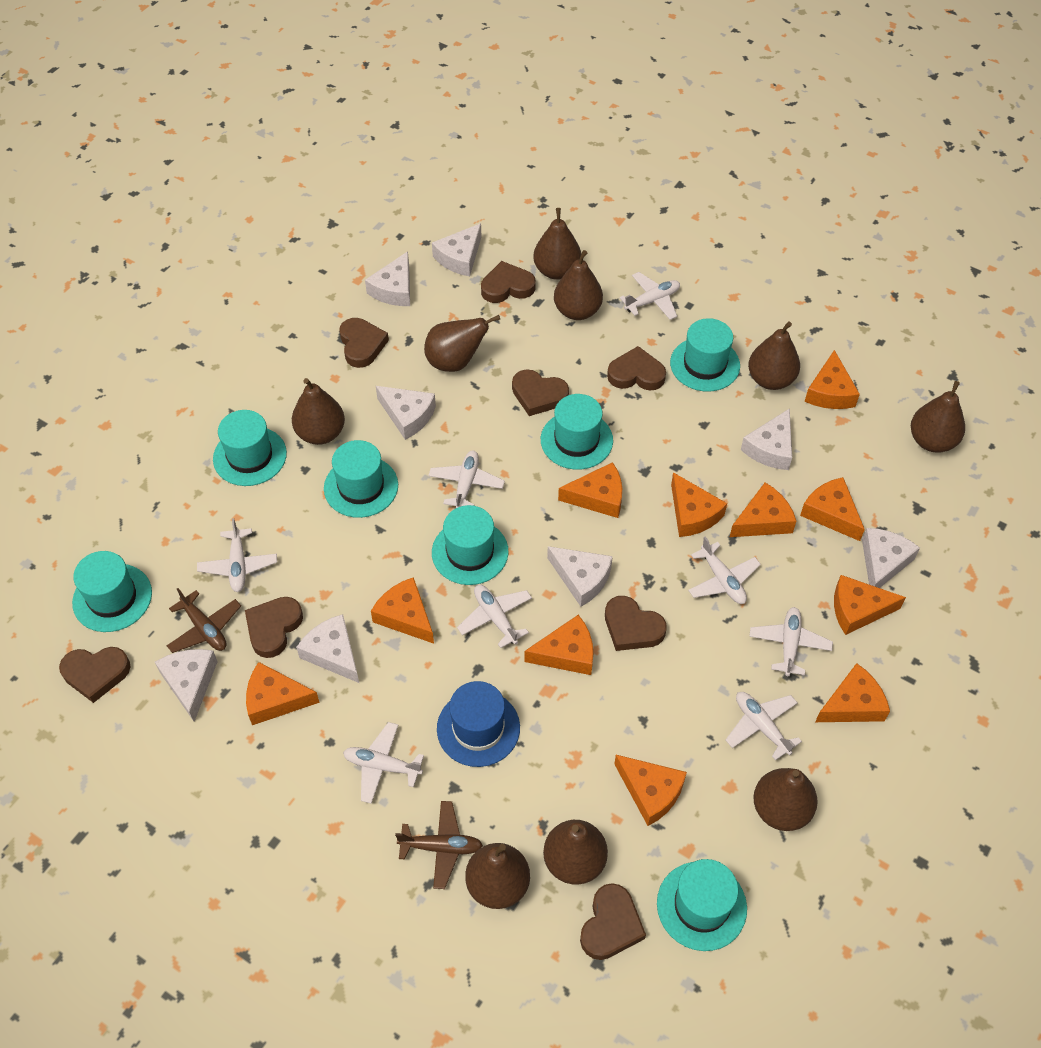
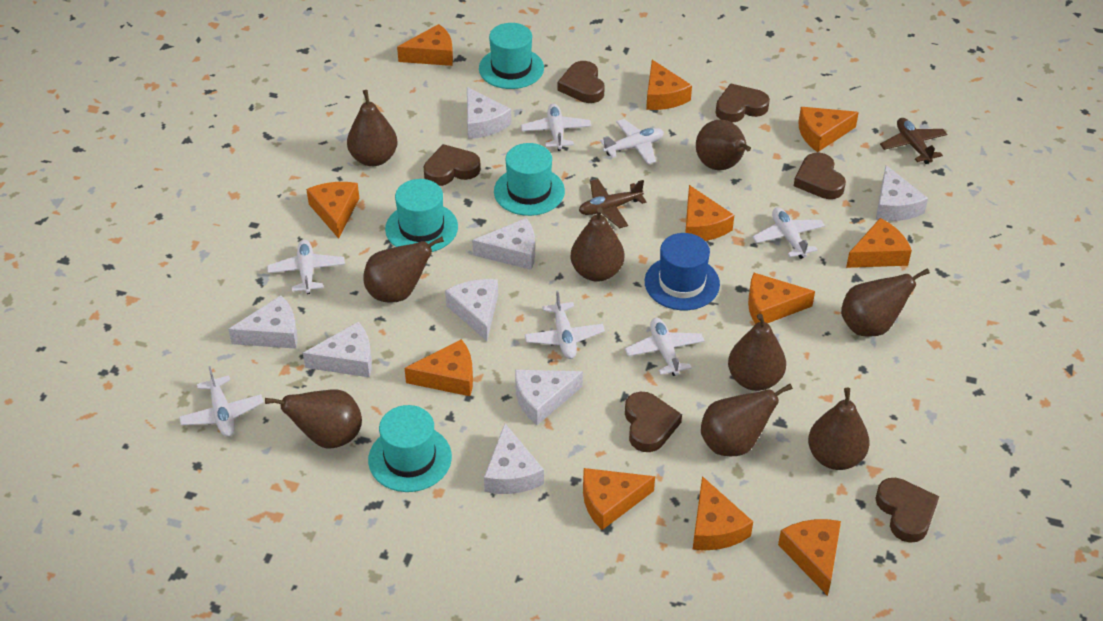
brown heart: [59,647,130,703] [245,597,303,658] [339,318,389,368] [481,261,536,303] [512,369,569,416] [580,883,646,960] [605,596,667,651] [607,346,666,390] = 8 -> [423,144,481,186] [558,61,605,103] [625,392,682,452] [716,84,770,122] [794,153,846,199] [875,478,939,543] = 6
turquoise hat: [72,551,152,632] [213,410,287,486] [324,440,398,518] [432,505,509,585] [541,394,613,470] [657,859,747,951] [670,318,740,392] = 7 -> [368,405,452,492] [385,179,458,252] [479,23,544,89] [494,143,565,216] = 4
white plane: [197,518,277,592] [343,722,424,804] [428,450,505,508] [457,585,532,648] [620,272,680,320] [688,536,761,604] [726,692,802,761] [749,607,833,676] = 8 -> [179,366,264,437] [267,240,345,294] [521,104,591,151] [524,291,605,359] [600,119,664,164] [625,318,705,376] [752,207,825,259] = 7

